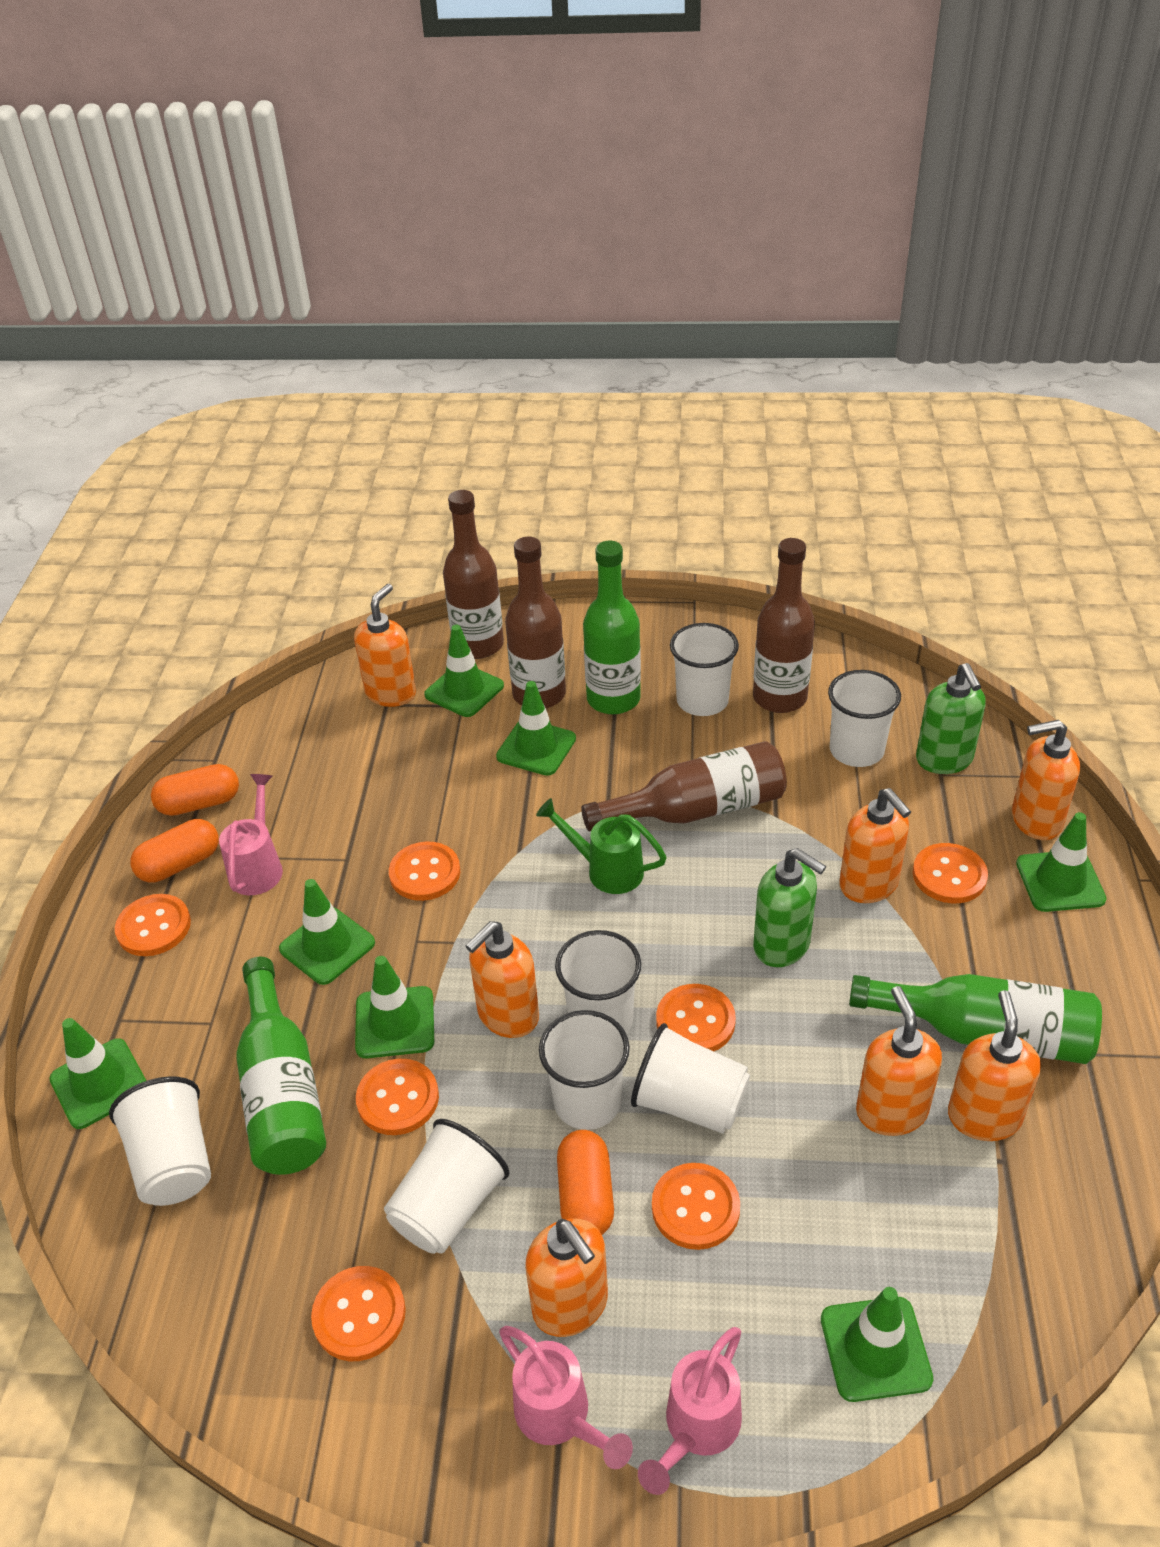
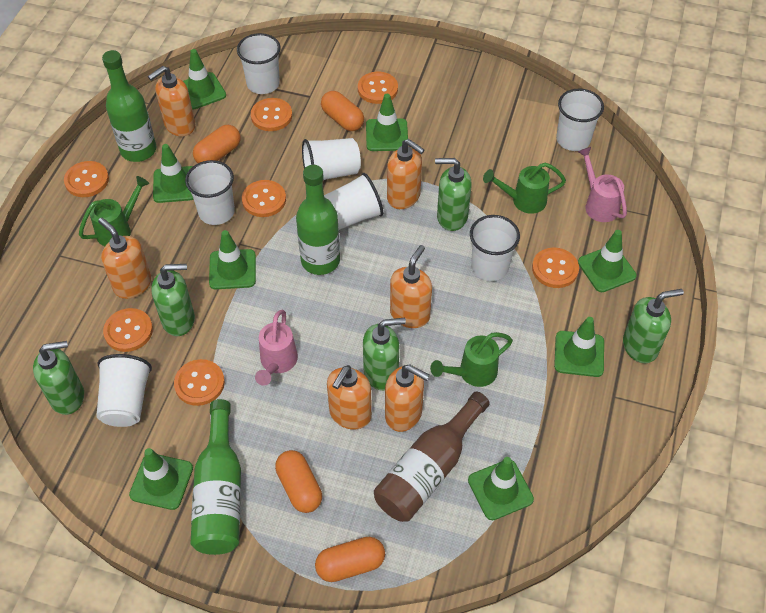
brown bottle: [443,490,504,659] [505,537,566,708] [581,741,787,831] [753,538,815,713] = 4 -> [374,391,490,522] = 1
green soap dispenser: [753,848,826,967] [916,663,986,774] = 2 -> [33,341,84,415] [151,264,195,336] [363,318,406,391] [435,158,472,231] [623,289,684,363] = 5
green traffic cone: [49,1018,147,1129] [279,879,375,985] [355,956,434,1058] [424,625,504,717] [496,681,576,776] [821,1287,933,1402] [1016,812,1107,912] = 7 -> [129,448,193,510] [153,144,194,203] [183,49,226,110] [209,230,256,289] [366,94,408,151] [468,457,534,520] [554,317,604,377] [578,230,637,292] = 8
green watering can: [536,798,667,894] = 1 -> [79,176,149,246] [430,332,513,387] [483,162,566,214] = 3
orange capsule: [130,819,219,882] [151,764,239,816] [557,1130,614,1235] = 3 -> [193,125,241,163] [275,450,322,513] [315,537,385,582] [321,91,364,131] = 4
orange soap dispenser: [354,584,416,707] [466,921,539,1038] [525,1218,608,1337] [839,788,911,903] [856,986,942,1136] [948,990,1041,1141] [1012,720,1080,840] = 7 -> [98,218,151,299] [148,66,195,136] [327,365,372,430] [385,365,430,432] [387,139,425,209] [390,245,432,328] = 6
pink watering can: [219,774,283,895] [499,1326,633,1469] [638,1327,742,1495] = 3 -> [255,310,298,386] [578,147,627,222] = 2

